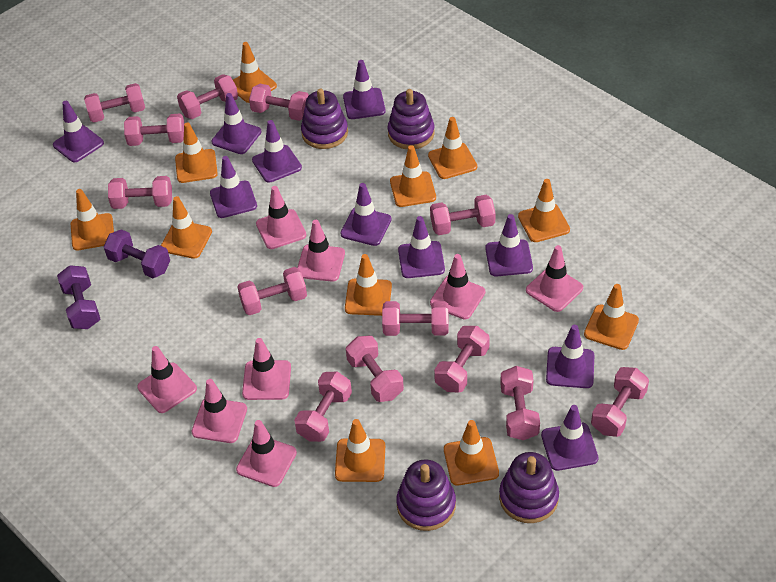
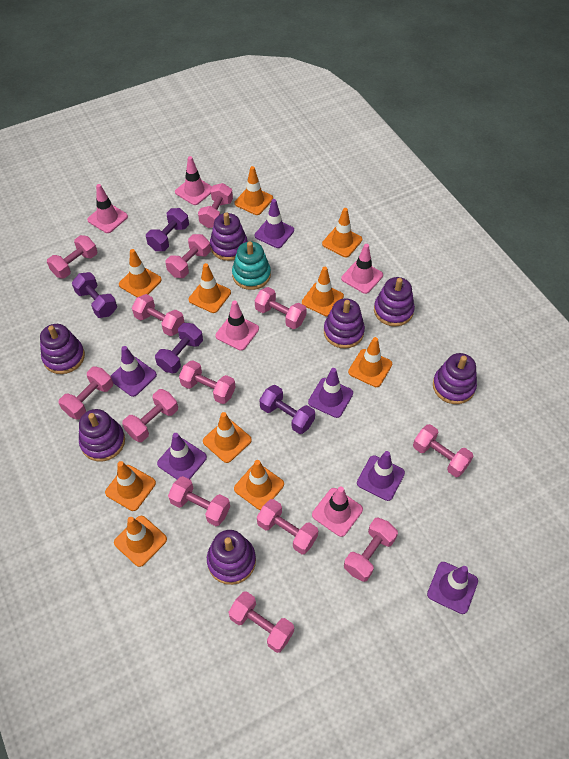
orange traffic cone: [71,189,114,251] [161,196,212,259] [175,122,218,183] [233,42,277,103] [335,419,385,482] [345,254,392,316] [390,145,436,207] [428,117,477,179] [444,420,499,486] [518,179,570,242] [584,284,639,350] = 11 -> [105,461,156,511] [114,516,167,567] [119,249,162,297] [189,263,231,313] [203,412,252,463] [234,460,284,510] [235,166,273,215] [302,267,344,317] [322,208,362,257] [348,337,392,387] = 10
pink traffic cone: [137,346,197,413] [192,379,247,443] [236,420,297,487] [242,338,291,400] [256,186,306,249] [297,220,345,282] [430,254,485,320] [526,245,583,312] = 8 -> [87,184,128,233] [175,156,213,205] [215,300,259,351] [312,487,363,537] [341,244,383,294] = 5
purple dumbbell: [57,265,100,329] [104,229,170,278] = 2 -> [72,272,117,318] [146,208,189,251] [155,323,203,373] [259,385,315,434] = 4
purple stacking toy: [301,89,348,149] [388,89,435,149] [396,460,456,531] [499,452,559,523] = 4 -> [40,324,85,374] [79,409,125,461] [207,530,256,585] [210,212,248,261] [324,298,365,348] [374,277,415,327] [433,353,477,404] = 7
purple traffic cone: [53,101,104,162] [210,156,257,218] [211,93,261,154] [252,120,302,183] [340,183,392,246] [343,60,386,119] [398,216,445,278] [485,214,533,277] [541,405,598,471] [546,325,594,388] = 10 -> [111,346,157,397] [157,433,207,479] [255,199,294,248] [308,368,353,418] [357,451,405,501] [427,562,478,614] = 6
turquoise stacking toy: none = 0 -> [232,241,271,290] = 1

